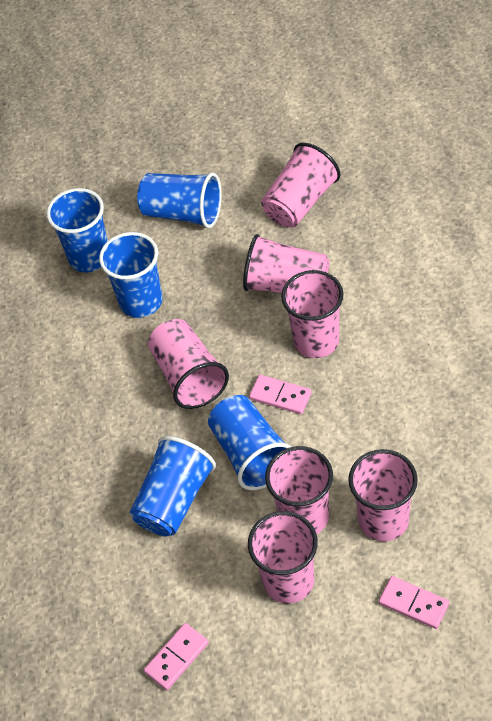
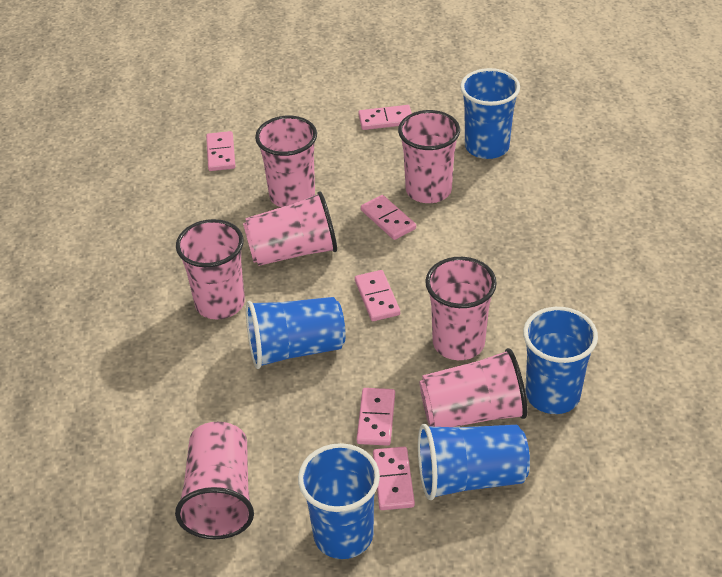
pink domino: [144,623,209,690] [249,375,312,414] [379,576,449,629] = 3 -> [206,131,235,171] [355,270,400,321] [357,388,395,446] [358,105,412,130] [361,195,416,240] [373,447,415,510] = 6

